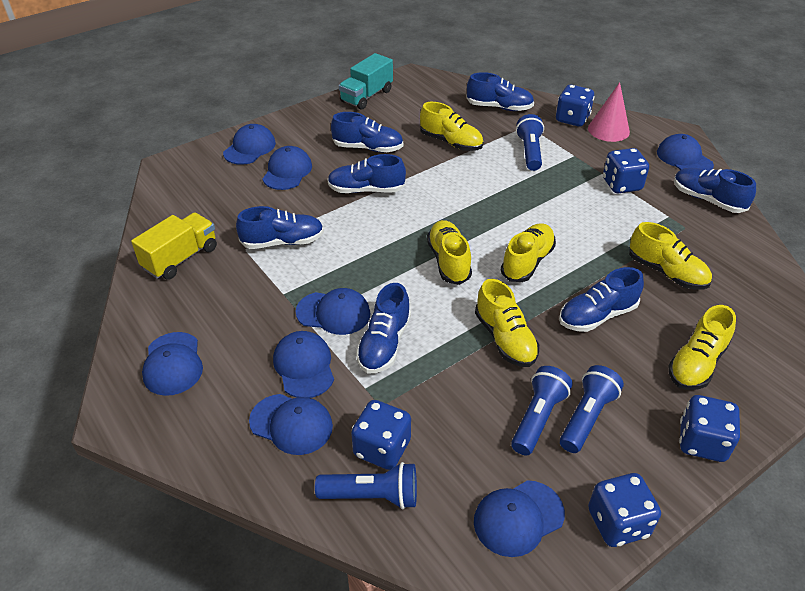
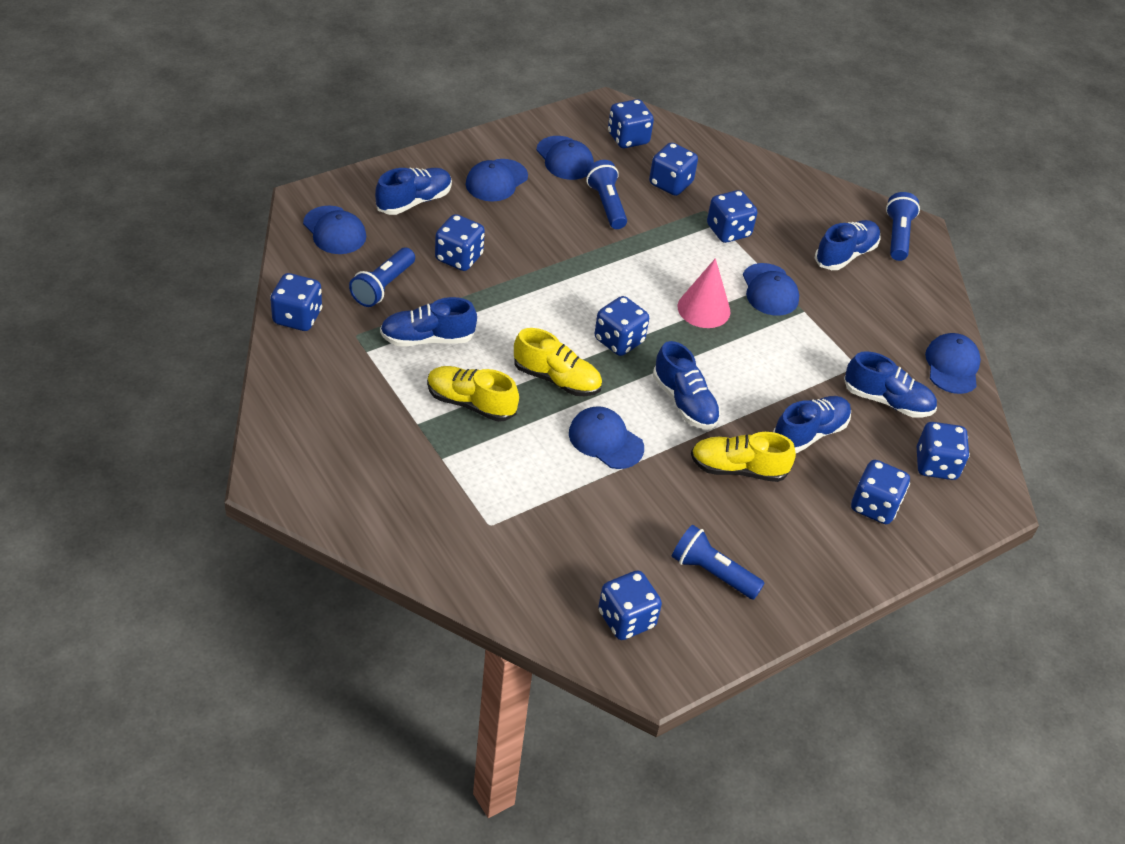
blue cap: [142,332,203,396] [223,124,276,165] [249,394,333,455] [262,146,312,190] [273,331,334,398] [296,288,370,335] [474,480,565,557] [657,134,714,171] = 8 -> [303,206,366,254] [466,159,528,201] [536,136,594,180] [569,406,644,469] [743,263,799,316] [925,333,981,394] = 6
blue dice: [351,400,411,470] [556,85,595,126] [588,473,661,547] [603,148,649,193] [679,395,740,462] = 5 -> [270,273,322,331] [435,214,485,271] [594,296,649,356] [598,571,662,640] [608,99,654,148] [649,142,698,196] [707,190,757,243] [851,460,910,524] [917,422,970,480] = 9
blue shoe: [236,206,324,249] [327,154,406,193] [331,112,403,152] [356,283,411,373] [466,72,534,111] [559,267,644,332] [674,168,756,213] = 7 -> [375,167,452,215] [380,297,477,346] [653,341,720,429] [773,396,851,453] [815,220,881,270] [844,351,937,418] = 6
turquoise truck: [339,53,393,110] = 1 -> none = 0
yellow shoe: [420,102,483,151] [427,220,472,285] [475,279,539,367] [501,223,556,282] [629,222,712,290] [669,305,736,390] = 6 -> [427,366,519,422] [514,328,602,396] [691,432,796,482] = 3
yellow truck: [131,212,217,280] = 1 -> none = 0

